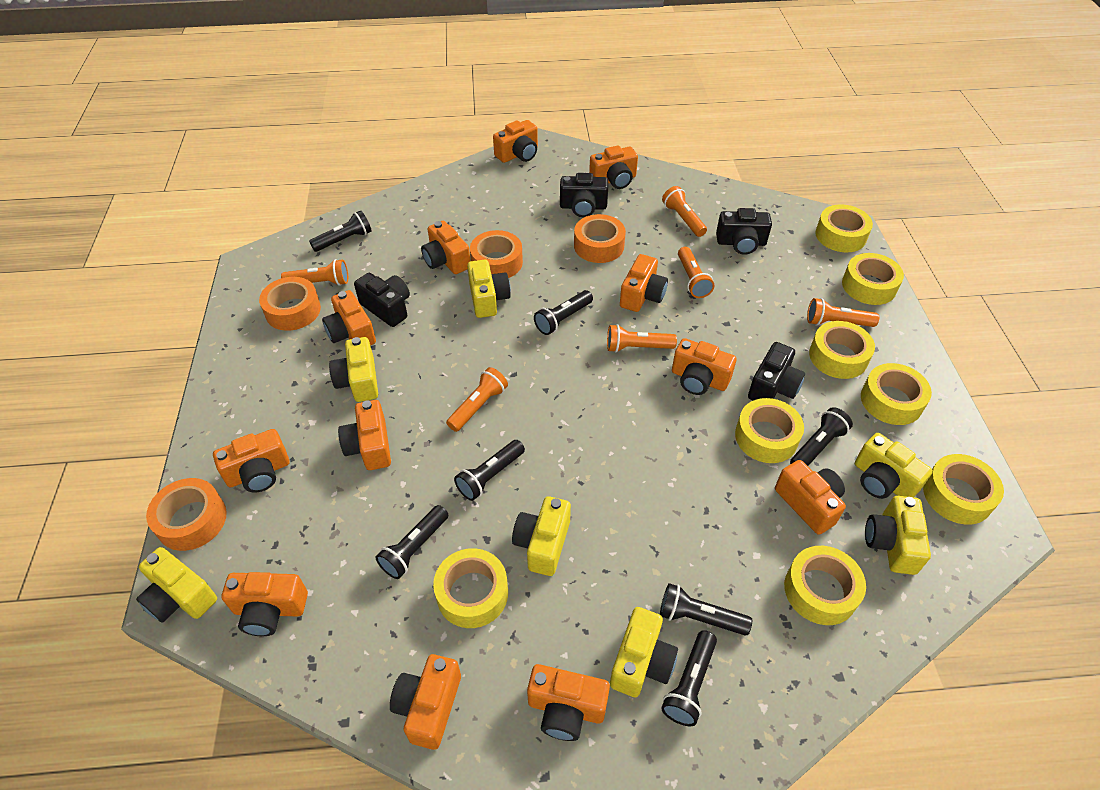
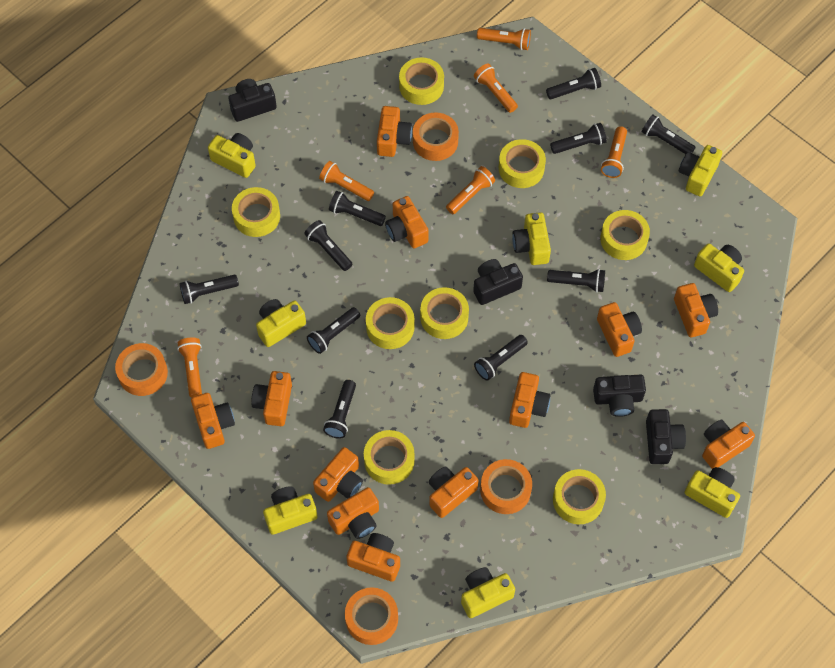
black flashlight: [309,211,372,252] [376,505,448,579] [454,440,525,501] [534,290,593,335] [660,583,752,635] [661,630,717,727] [790,407,853,466] = 7 -> [179,275,239,304] [305,220,352,271] [307,307,360,354] [323,380,356,439] [329,191,386,226] [474,335,528,381] [546,68,601,99] [547,269,605,292] [550,123,607,154] [642,114,696,154] = 10
yellow camera: [136,547,217,623] [329,337,378,402] [467,260,511,318] [512,496,571,576] [610,607,678,697] [855,433,933,499] [865,496,931,575] = 7 -> [208,133,256,178] [256,299,306,347] [263,486,318,535] [461,567,515,618] [512,212,551,265] [679,145,722,196] [685,467,740,518] [694,243,744,292] = 8

